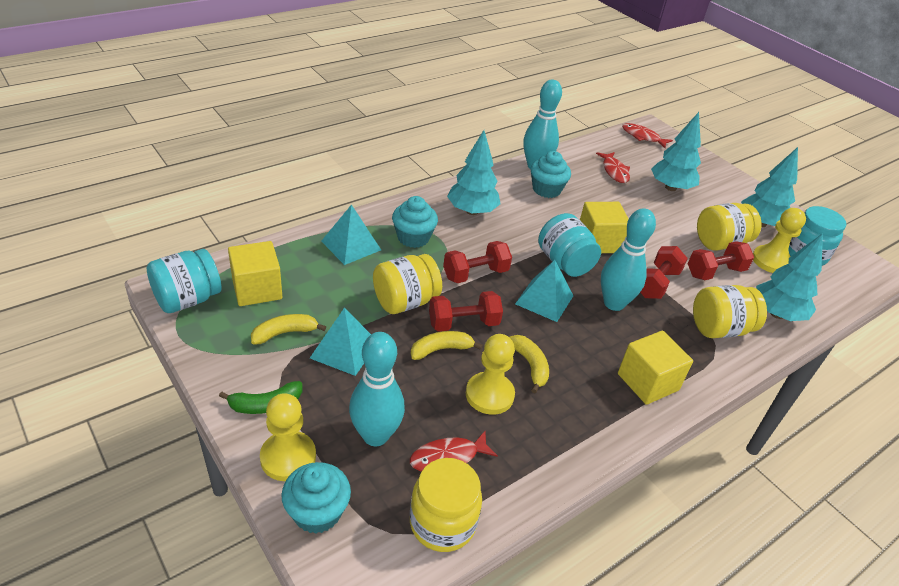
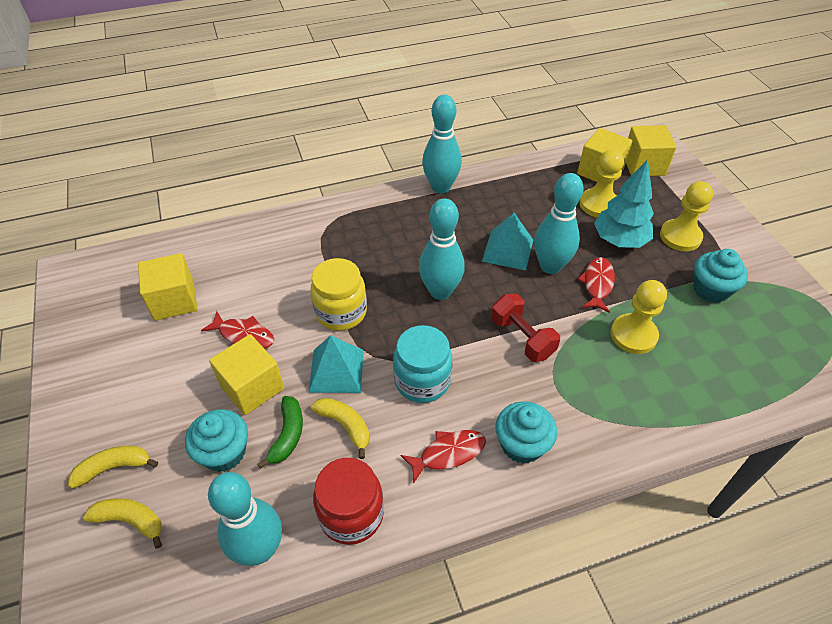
red dumbbell: [429,291,503,332] [443,241,512,283] [640,246,688,299] [688,241,754,280] = 4 -> [491,294,560,362] = 1
red jar: none = 0 -> [313,458,384,545] = 1
turquoise bowling pin: [349,332,405,446] [523,80,562,169] [601,208,656,311] = 3 -> [208,472,282,566] [419,198,465,300] [422,95,462,194] [534,173,584,274] = 4
turquoise jar: [147,249,222,313] [538,213,601,277] [789,206,846,266] = 3 -> [393,325,453,403] = 1
turquoise pyramid: [310,308,371,376] [321,204,381,265] [515,260,573,322] = 3 -> [308,335,364,393] [482,213,533,271] = 2
turquoise tree: [447,130,501,215] [651,112,701,191] [741,147,798,227] [756,233,823,321] = 4 -> [594,159,654,248] = 1
yellow cube: [228,241,282,306] [580,202,629,253] [618,331,693,405] = 3 -> [138,253,198,321] [209,334,284,415] [577,128,632,182] [626,125,677,176] = 4
yellow jar: [373,254,442,314] [410,458,482,552] [693,285,767,338] [697,203,761,251] = 4 -> [310,258,367,331] = 1

